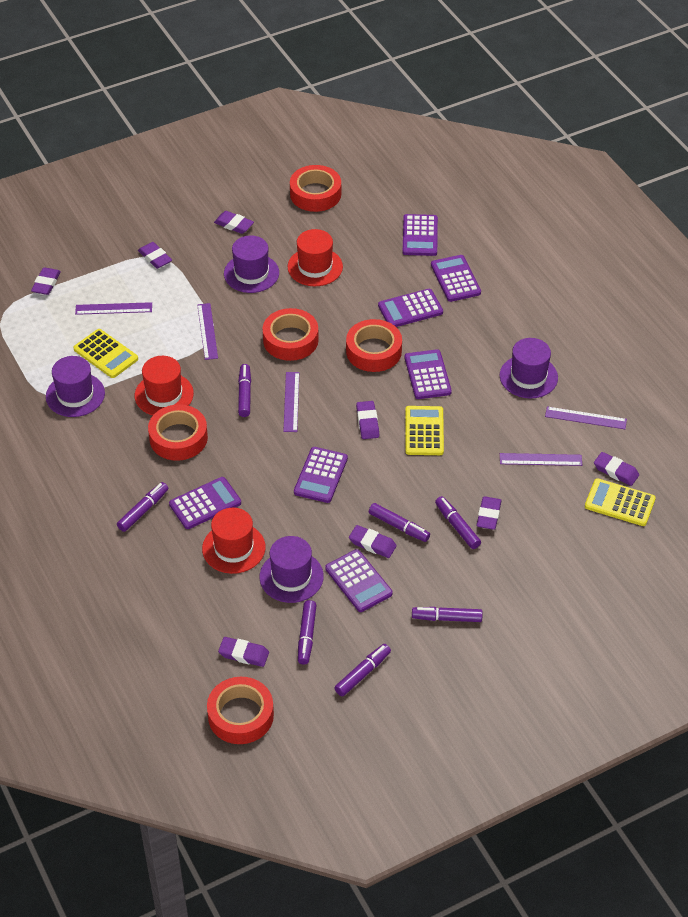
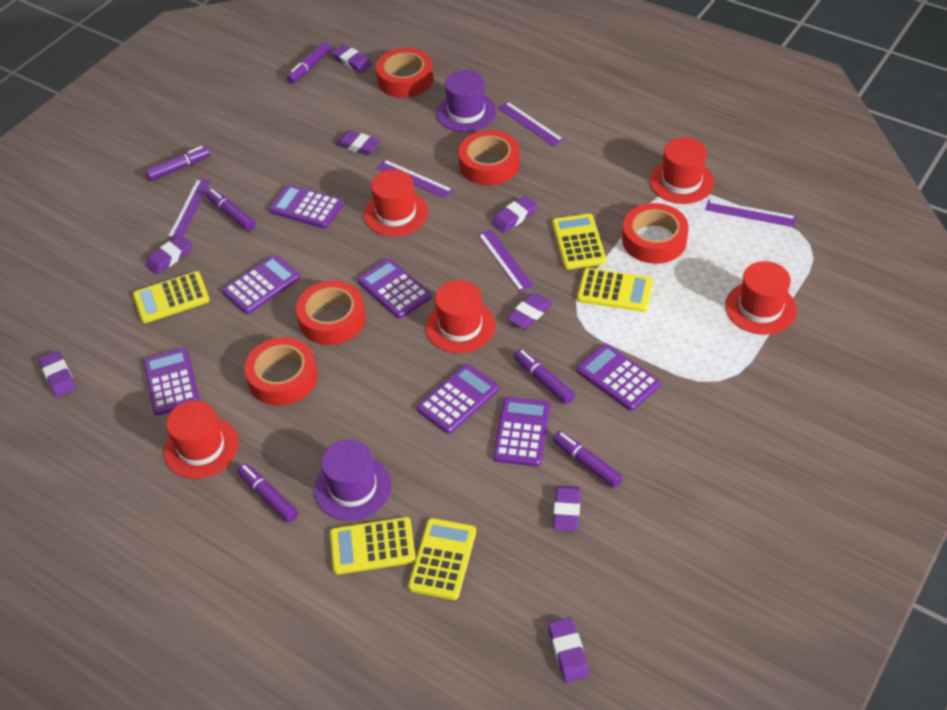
purple hat: [46,356,105,417] [224,236,279,293] [259,536,324,603] [500,338,558,399] = 4 -> [314,440,392,521] [437,70,496,132] = 2
purple marker: [117,482,168,532] [238,364,251,417] [298,600,317,665] [334,644,391,696] [369,503,430,542] [412,607,483,622] [435,496,481,549] = 7 -> [145,146,210,181] [206,189,255,231] [237,463,298,522] [287,42,331,84] [514,349,575,404] [552,431,623,488] = 6
red hat: [135,356,194,416] [202,508,266,574] [288,229,343,286] = 3 -> [164,400,239,479] [364,169,428,237] [426,280,496,353] [650,137,714,204] [725,261,797,335] = 5
yellow calculator: [74,329,138,378] [405,406,444,455] [585,478,656,526] = 3 -> [133,271,210,323] [330,517,416,575] [408,518,476,600] [552,214,606,270] [577,268,653,312] = 5

